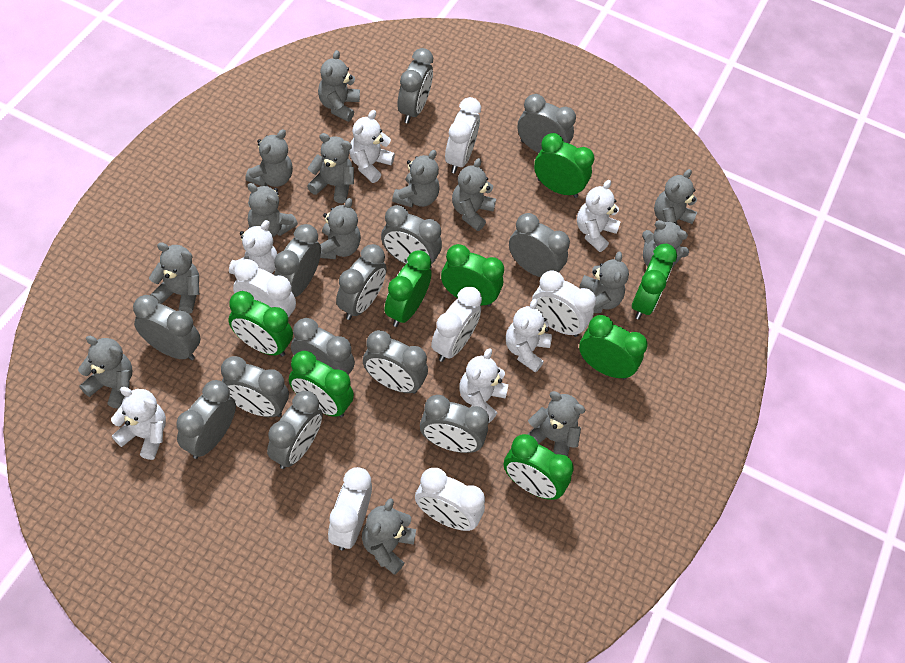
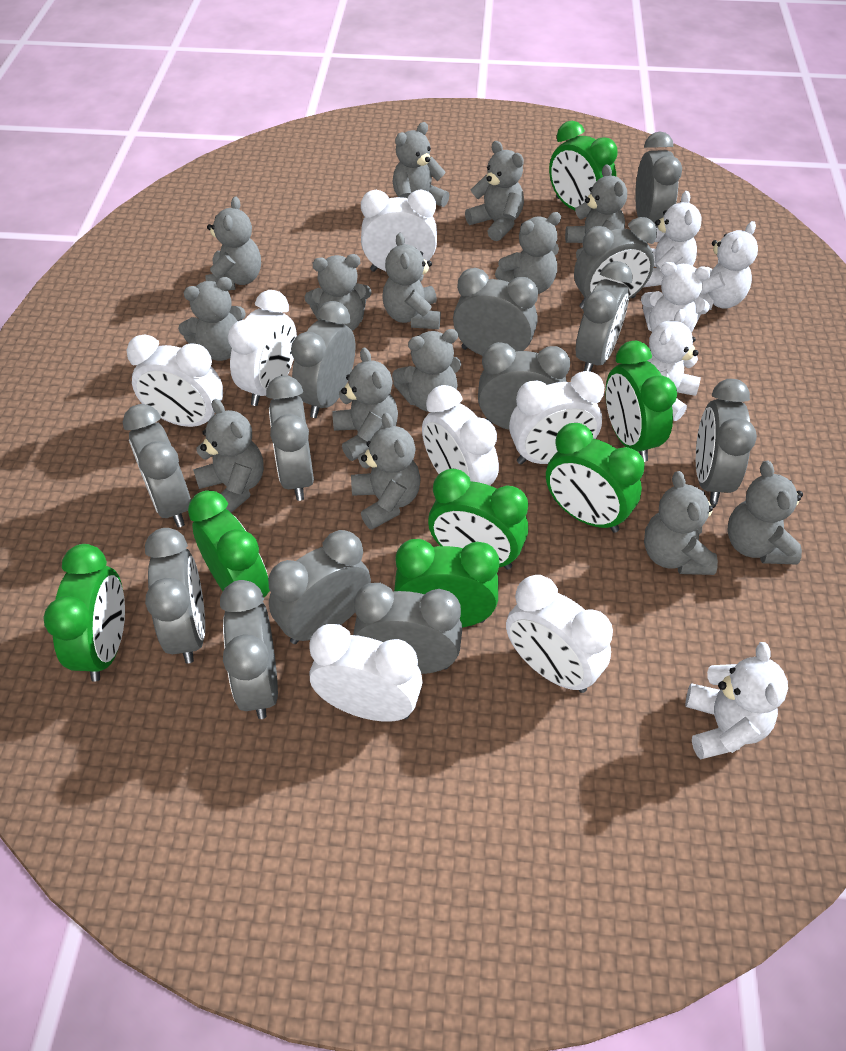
green clock: [229,291,293,357] [289,351,354,417] [384,250,432,327] [441,244,504,307] [504,434,574,500] [534,133,594,198] [579,315,648,379] [632,244,677,319] = 8 -> [43,544,125,682] [188,490,270,597] [394,539,500,627] [428,469,528,570] [546,423,645,533] [549,121,618,211] [606,341,677,462] = 7
white clock: [233,259,296,318] [328,467,372,550] [415,468,485,531] [431,287,482,362] [445,97,481,174] [532,270,596,337] = 6 -> [127,334,223,427] [228,290,297,406] [309,624,423,722] [361,190,437,272] [422,385,499,486] [506,575,613,693] [509,371,604,464] = 7
white teddy bear: [111,387,166,460] [229,220,277,274] [349,110,395,183] [459,348,508,423] [506,299,552,373] [577,180,621,252] = 6 -> [641,262,711,333] [644,191,701,287] [647,309,701,421] [685,642,788,760] [698,221,758,310] = 5

